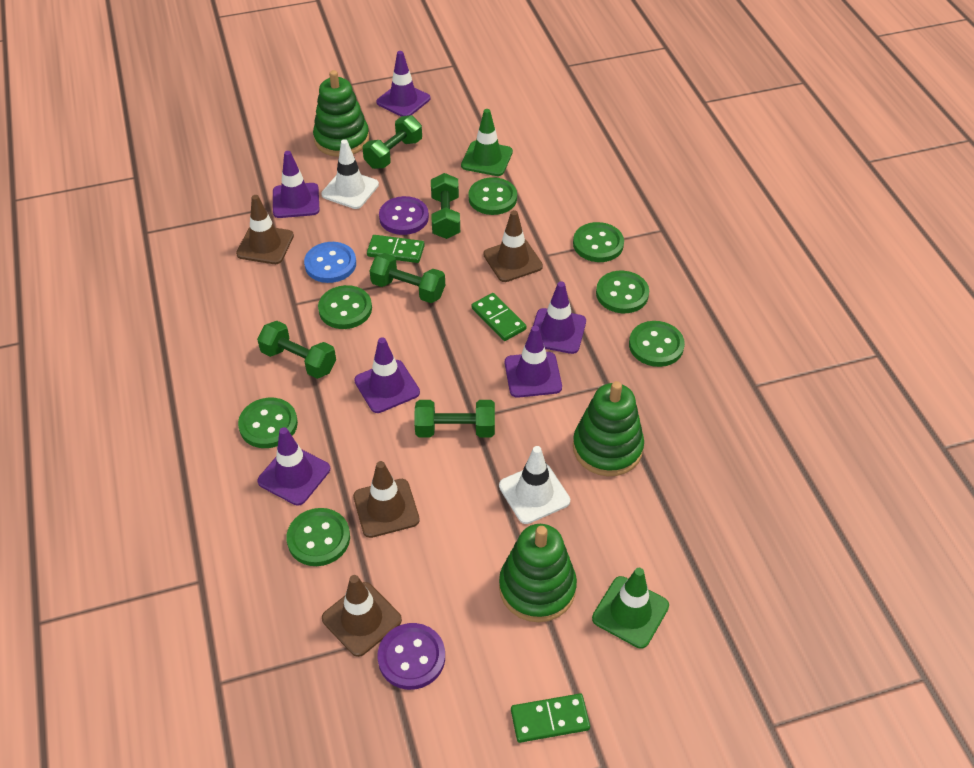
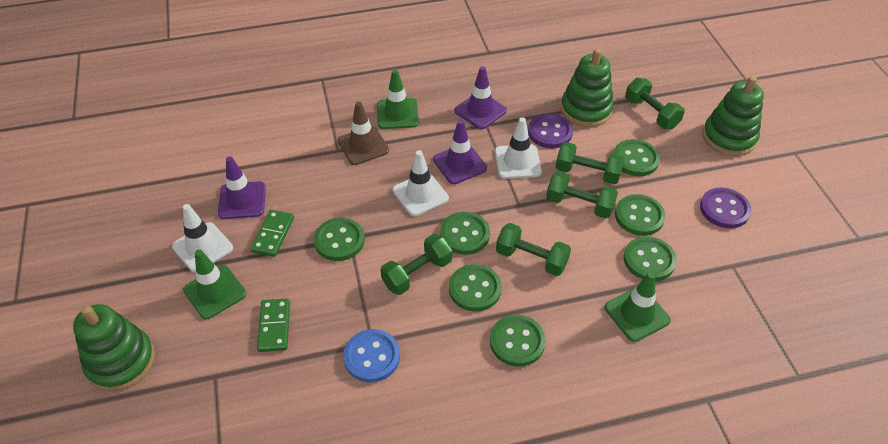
brown traffic cone: [236,195,294,264] [322,575,402,657] [353,461,420,538] [483,210,543,282] = 4 -> [338,101,389,165] = 1
green domino: [367,235,425,263] [472,293,526,341] [511,694,590,743] = 3 -> [251,210,294,257] [257,298,290,352] = 2
green traffic cone: [461,109,513,176] [592,568,669,649] = 2 -> [183,250,246,319] [377,70,419,129] [605,272,671,342] = 3
purple traffic cone: [257,427,330,505] [273,151,320,218] [354,337,420,413] [376,51,430,116] [505,326,562,398] [533,281,586,354] = 6 -> [218,156,266,219] [433,120,487,184] [454,66,507,129] = 3
white traffic cone: [321,139,379,209] [499,446,570,524] = 2 -> [172,204,233,273] [393,150,449,216] [495,118,542,179] = 3

